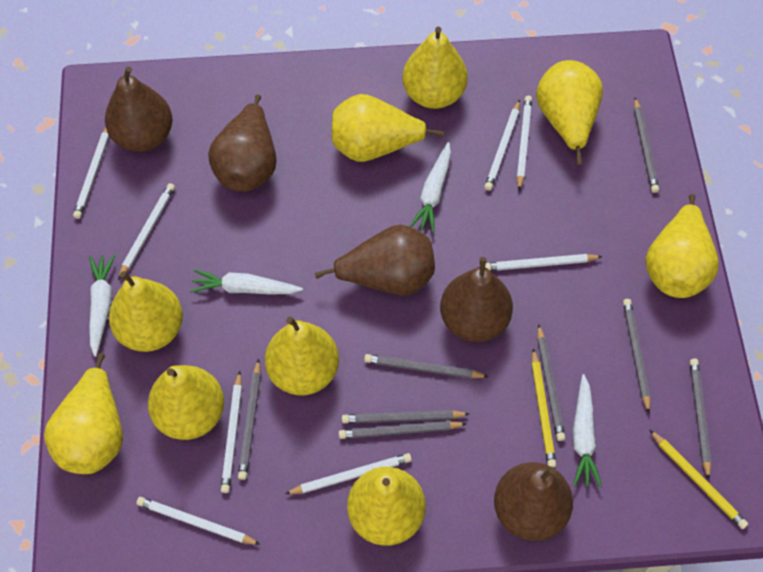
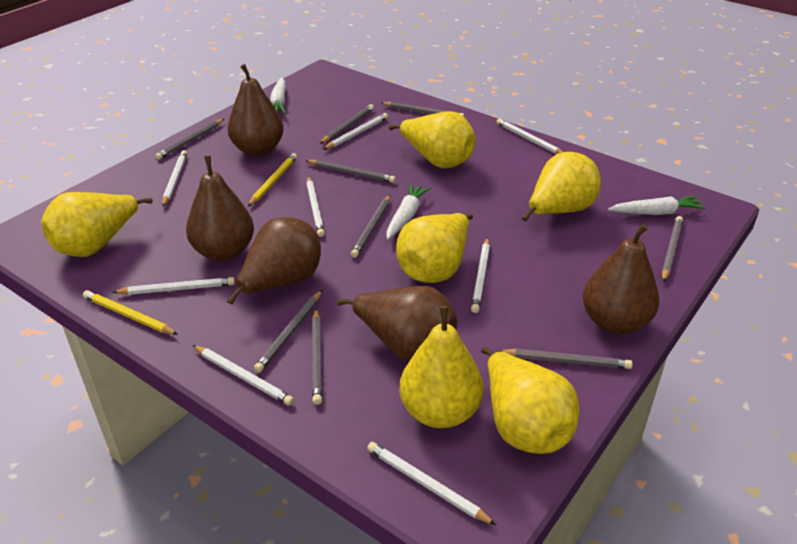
grey pencil: [238,359,261,480] [339,421,467,439] [342,410,469,423] [364,354,489,379] [537,324,565,441] [623,299,650,413] [634,97,659,193] [690,359,711,480] = 8 -> [155,119,224,160] [254,290,322,373] [305,160,396,183] [312,309,322,405] [320,104,374,144] [351,195,390,258] [381,102,464,117] [498,349,633,369] [662,216,683,282] = 9
white carrot: [89,255,115,357] [190,269,303,295] [409,142,451,233] [573,374,602,487] = 4 -> [270,77,286,114] [387,183,431,240] [608,196,706,215] = 3
yellow pear: [44,353,123,474] [109,271,183,352] [148,365,224,440] [265,316,339,395] [332,94,444,162] [347,467,426,546] [402,26,467,109] [536,60,603,165] [645,194,719,298] = 9 -> [41,192,153,257] [389,111,476,168] [396,213,473,283] [400,306,484,428] [481,346,579,454] [522,152,601,221] = 6

